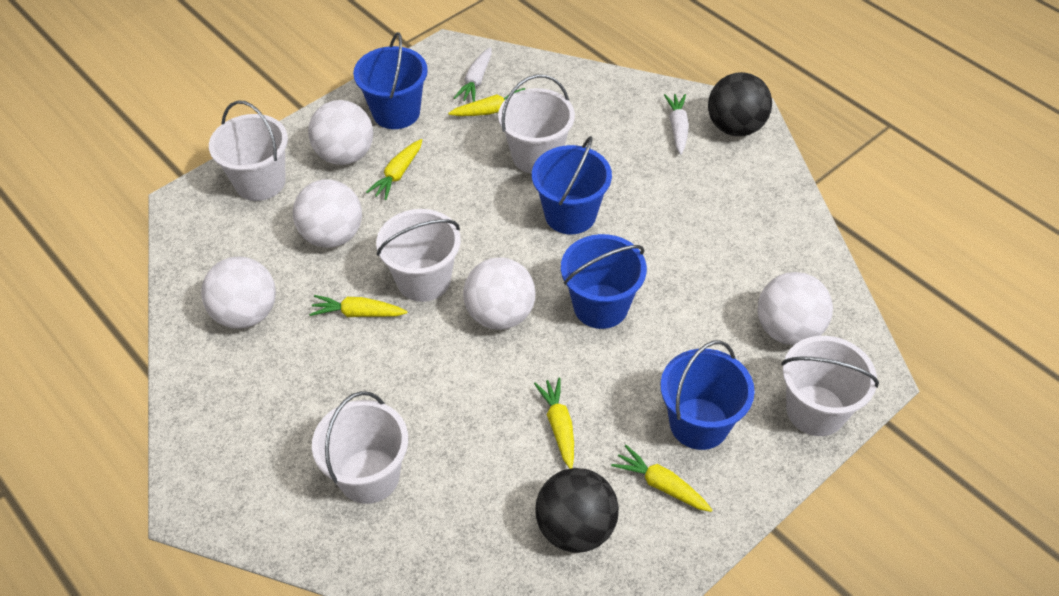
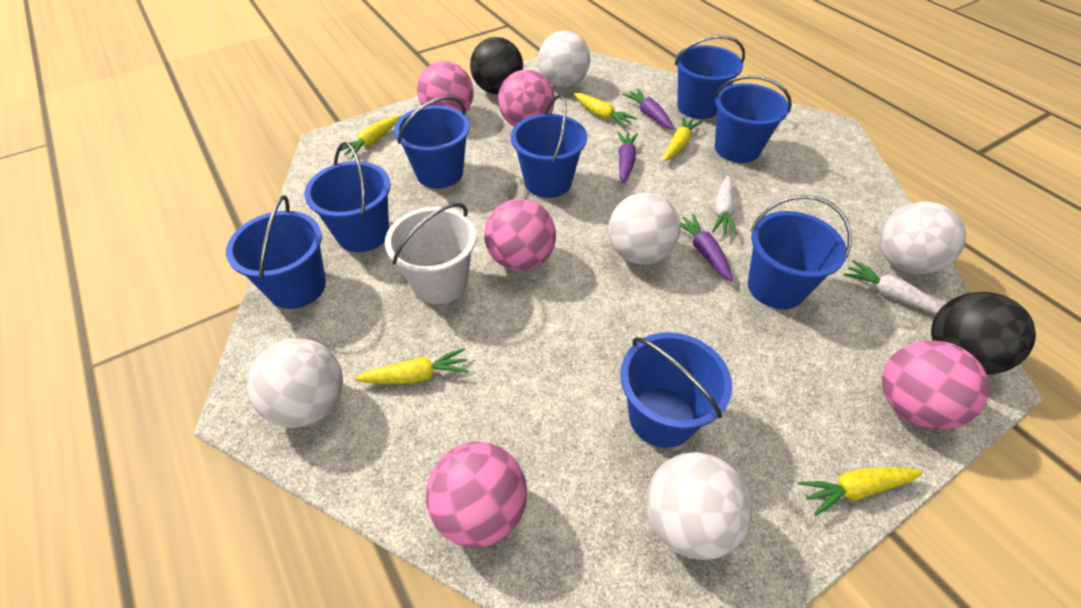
blue bucket: [353,32,428,129] [532,136,612,234] [561,234,647,329] [660,340,755,450] = 4 -> [226,195,326,309] [305,142,391,252] [394,96,470,188] [511,94,587,198] [620,332,732,448] [675,35,745,119] [714,75,792,163] [748,195,852,309] = 8
pink ball: none = 0 -> [417,61,474,113] [426,442,527,548] [484,199,556,271] [498,70,555,126] [882,340,989,430] = 5
purple carrot: none = 0 -> [617,131,638,183] [622,89,674,130] [680,214,733,282] = 3
white bucket: [209,101,288,201] [312,391,408,504] [376,209,461,302] [498,74,575,174] [781,336,879,436] = 5 -> [385,203,476,304] = 1

